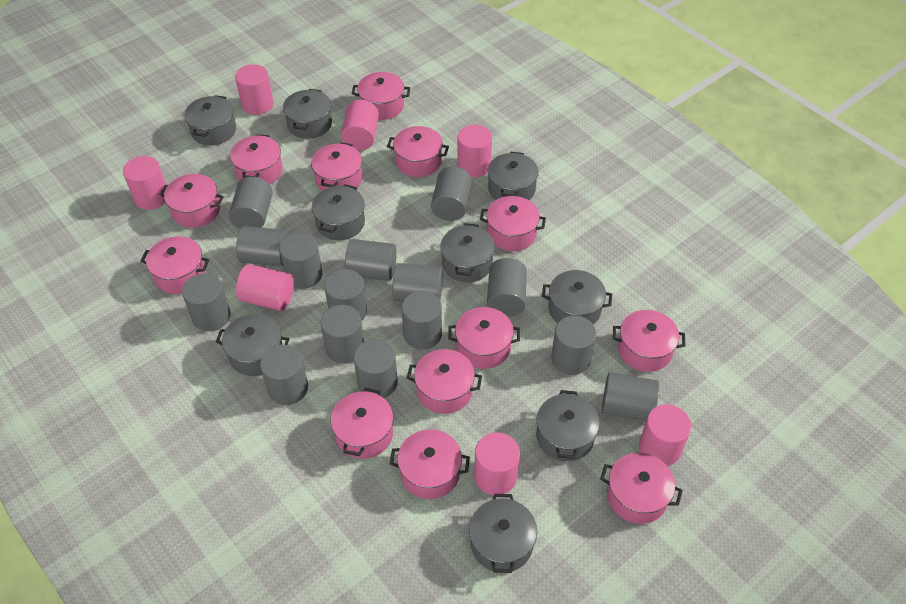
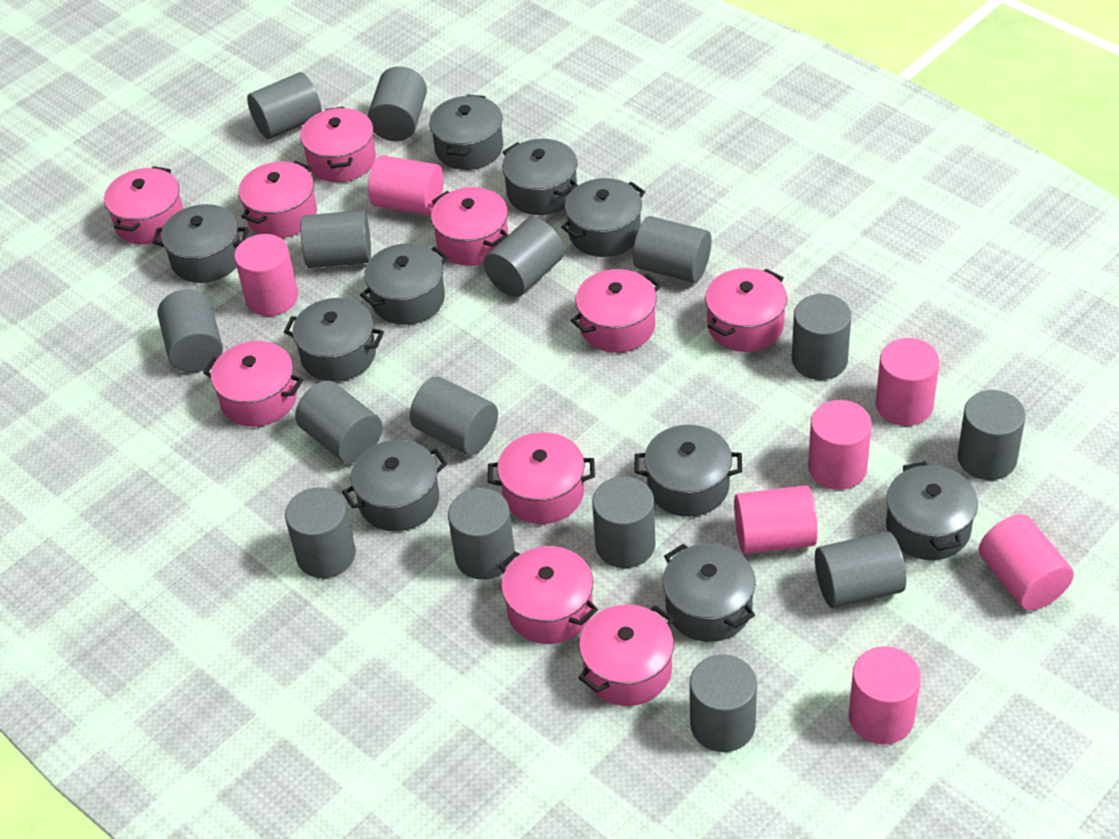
grey pot: [185,95,236,146] [216,314,289,376] [283,89,332,139] [312,184,365,240] [440,223,495,282] [469,494,537,573] [487,152,539,200] [536,390,600,461] [542,270,612,324] = 9 -> [153,204,249,283] [284,298,384,382] [342,440,447,531] [360,243,448,325] [429,95,503,170] [502,139,578,215] [561,178,645,257] [634,425,742,517] [663,543,755,642] [886,461,978,560] = 10
pink pot: [140,236,210,294] [159,174,224,228] [230,134,283,184] [311,142,362,191] [331,388,394,459] [352,72,410,120] [387,126,449,177] [390,429,470,499] [407,349,482,414] [448,307,520,369] [480,196,546,251] [600,453,683,524] [613,310,685,372] = 13 -> [104,166,183,245] [203,341,303,427] [238,161,317,238] [300,107,376,182] [431,187,508,266] [488,432,595,524] [499,546,598,644] [571,269,661,353] [578,605,674,706] [705,268,787,352] = 10

